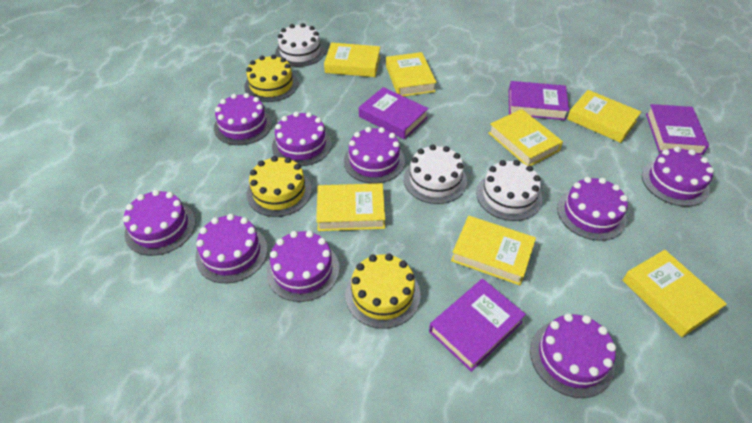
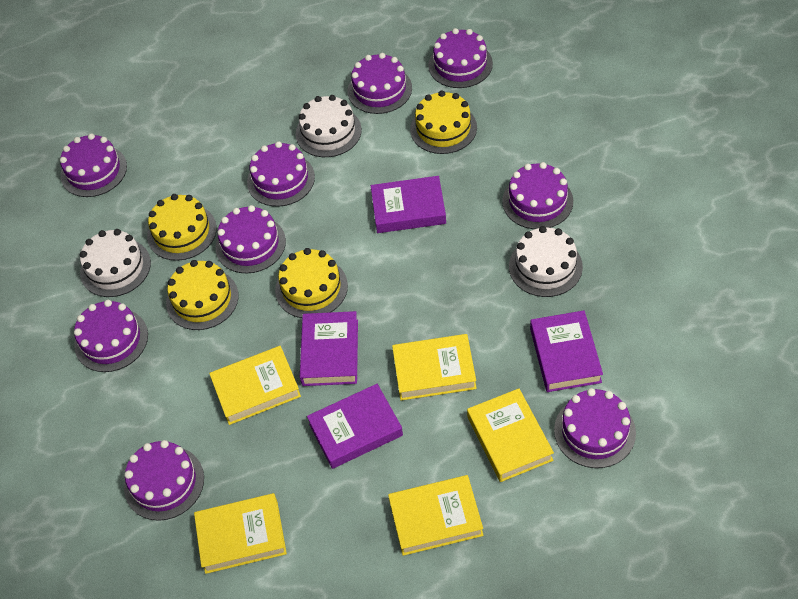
yellow book: [316,183,385,231] [324,42,380,77] [386,52,437,97] [451,216,536,285] [488,109,563,166] [567,90,641,143] [623,250,727,337] = 7 -> [194,493,287,574] [209,346,301,425] [388,475,484,556] [392,334,477,400] [467,388,554,482] = 5
yellow cake: [244,55,298,102] [247,156,312,217] [345,254,420,329] = 3 -> [147,194,217,261] [166,260,239,330] [275,248,348,318] [410,91,477,154] = 4

